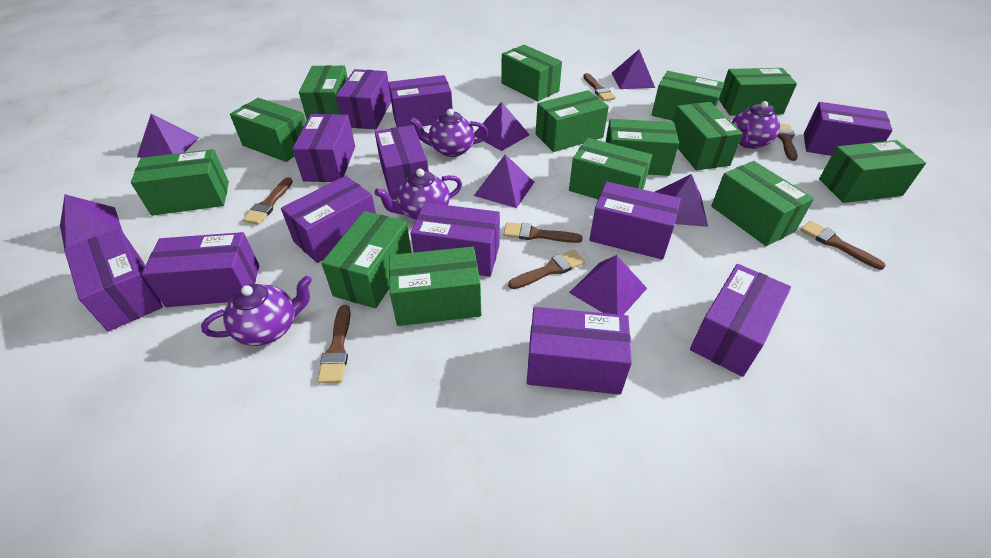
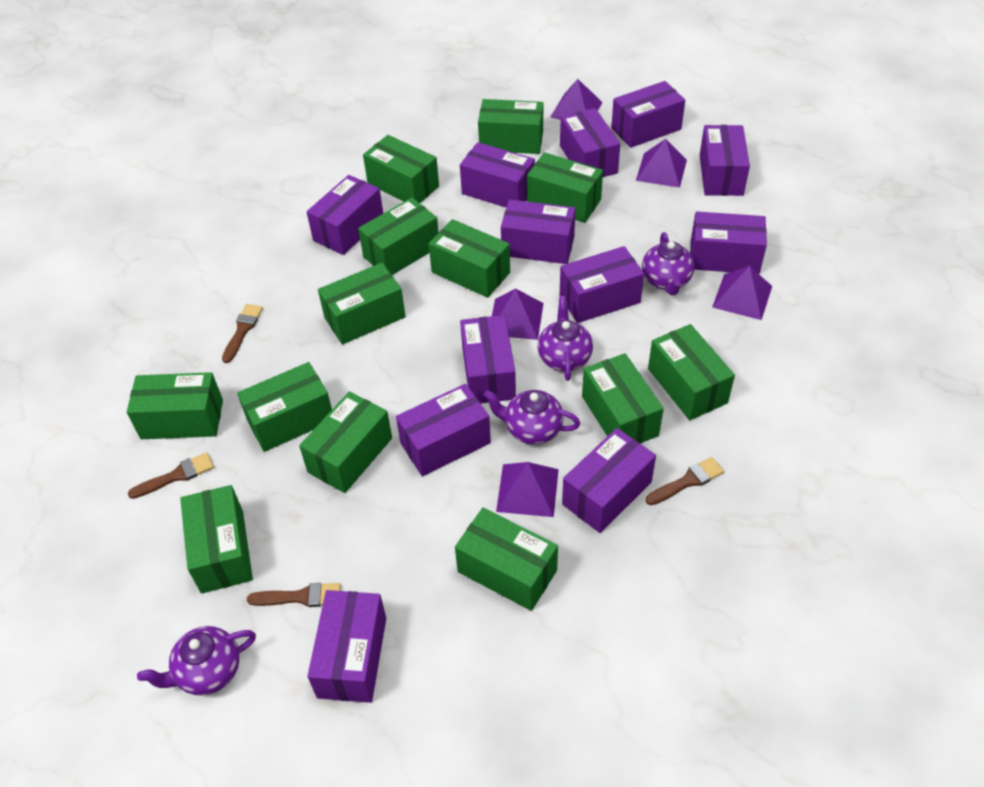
brown brush: [243,177,293,225] [318,305,351,383] [503,222,582,243] [508,250,585,289] [583,73,616,101] [777,123,798,161] [801,221,886,270] = 7 -> [128,452,214,499] [222,304,263,363] [247,583,341,607] [645,457,724,505] = 4
green box: [131,149,229,216] [230,98,306,162] [299,65,348,120] [321,211,412,308] [389,247,481,326] [501,45,562,102] [536,90,609,152] [569,138,652,199] [606,119,679,176] [651,71,724,121] [673,102,743,170] [711,161,814,246] [719,68,797,116] [819,140,926,203] = 14 -> [127,372,223,439] [180,485,253,594] [237,362,332,452] [299,391,392,493] [318,263,406,345] [358,198,439,275] [363,135,439,203] [429,219,510,298] [455,508,558,611] [478,99,543,154] [527,152,603,223] [582,353,664,444] [648,324,735,420] = 13
purple pyramid: [60,194,123,249] [137,114,199,158] [474,154,534,208] [475,102,530,151] [569,255,647,315] [612,50,655,89] [655,174,708,227] = 7 -> [492,288,544,340] [496,462,559,517] [550,79,603,120] [636,139,687,188] [712,266,772,320] = 5

